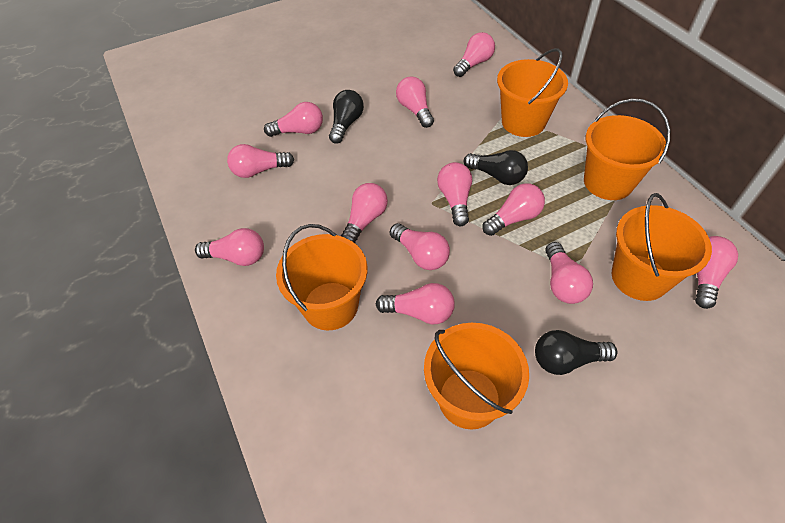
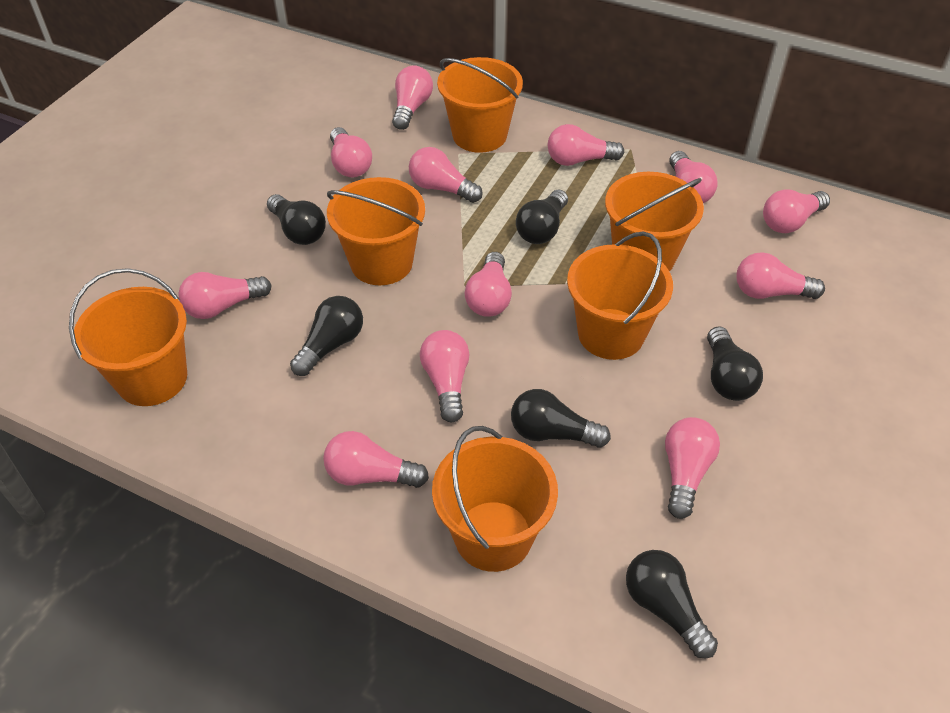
black light bulb: [329,90,364,143] [464,150,528,185] [535,330,618,375] = 3 -> [267,194,326,245] [290,296,363,376] [511,389,611,448] [516,190,568,244] [626,550,718,658] [707,326,763,401] = 6
orange bucket: [276,224,367,330] [424,323,529,429] [497,48,568,137] [584,98,670,200] [612,193,712,301] = 5 -> [69,268,187,406] [327,177,425,285] [432,426,558,572] [437,57,523,153] [567,231,673,360] [605,172,704,272] = 6

